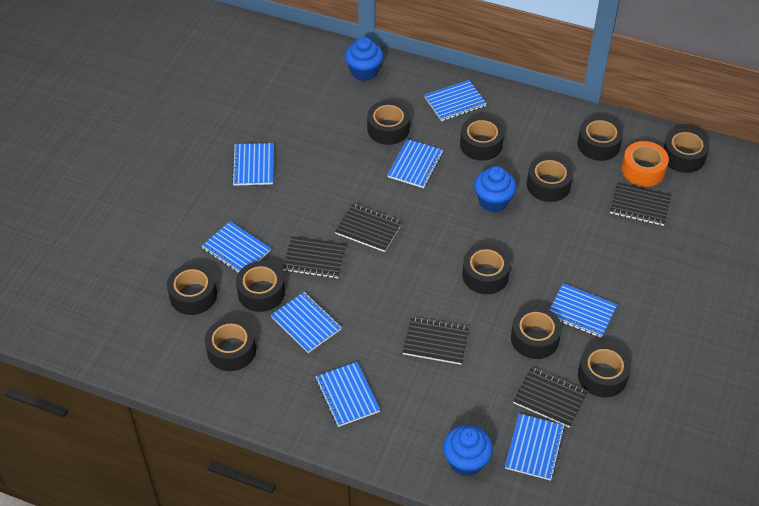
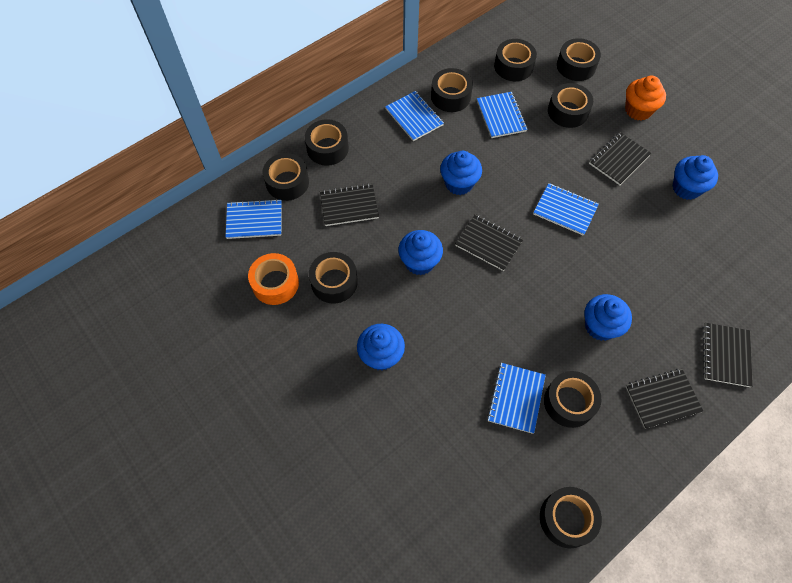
black tape: [167,264,217,315] [205,318,256,371] [236,261,285,312] [367,101,410,145] [460,116,504,161] [462,244,511,294] [511,306,562,359] [527,156,573,202] [577,116,623,161] [578,343,631,397] [664,128,710,173] = 11 -> [263,153,309,201] [305,119,349,166] [309,252,358,303] [431,68,473,112] [494,39,537,81] [540,487,602,548] [544,371,601,428] [548,83,593,128] [557,38,601,81] = 9
blue cupcake: [345,37,383,81] [443,425,493,476] [474,166,516,213] = 3 -> [357,324,405,371] [398,230,443,275] [440,151,482,195] [584,294,632,341] [672,155,718,200] = 5
blue notebook: [202,221,271,273] [232,143,274,186] [271,292,342,353] [315,362,380,427] [388,139,443,188] [424,80,487,121] [505,414,565,481] [549,283,617,338] = 8 -> [225,199,282,239] [385,91,444,141] [477,92,528,138] [487,363,546,434] [533,183,599,236] = 5
orange cupcake: none = 0 -> [625,76,666,121] = 1

